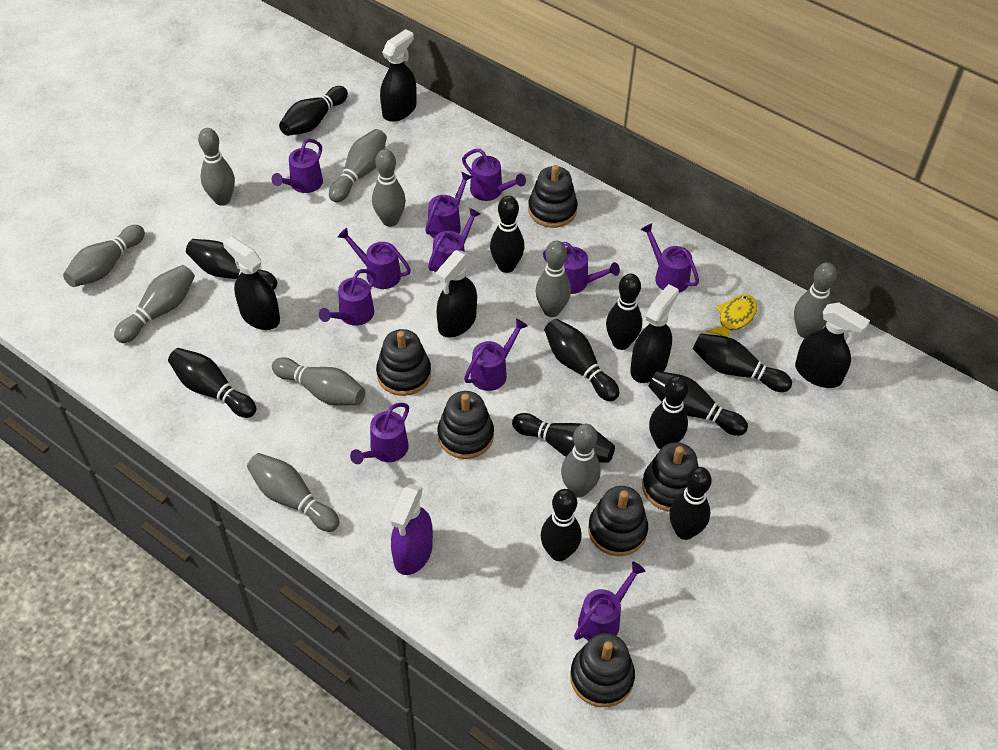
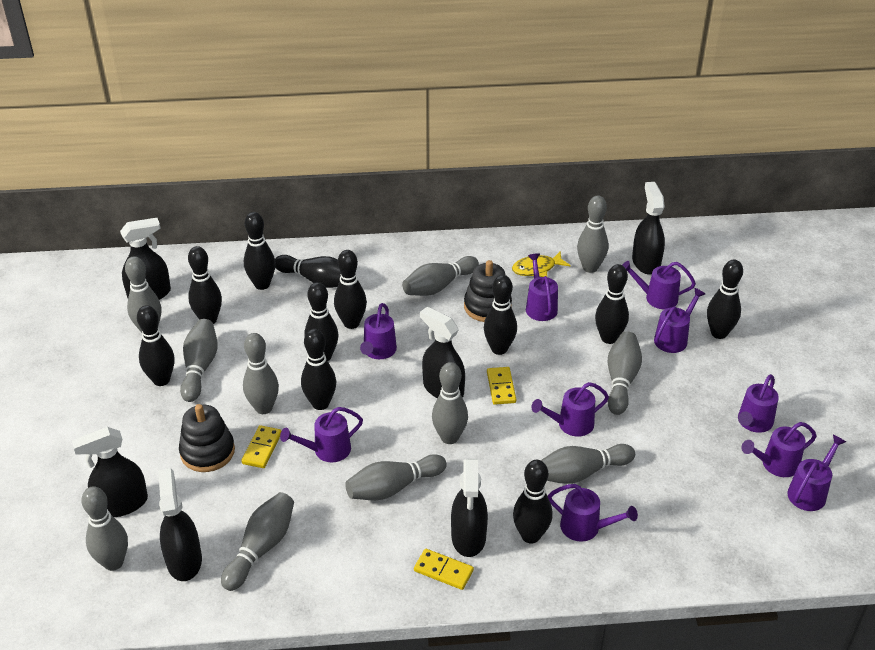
black bowling pin: [168,348,256,418] [186,239,277,290] [279,86,348,136] [490,196,525,273] [512,413,615,463] [541,489,581,561] [544,319,620,402] [606,274,642,350] [648,371,748,436] [649,376,688,450] [669,467,712,540] [693,333,792,392] = 12 -> [137,305,174,386] [188,246,222,324] [244,212,276,290] [275,255,341,288] [301,329,336,410] [305,282,338,361] [334,250,367,329] [484,275,517,355] [513,460,553,543] [595,264,629,344] [707,259,743,339] = 11
black spray bottle: [223,236,280,330] [380,29,417,122] [436,250,477,338] [630,284,679,383] [795,302,870,388] = 5 -> [72,427,148,517] [120,218,171,300] [158,468,202,581] [420,307,465,399] [451,459,488,557] [632,182,665,275] = 6
black stacking toy: [376,329,431,396] [438,391,494,459] [528,165,578,228] [570,633,635,707] [588,486,648,556] [642,442,699,511] = 6 -> [179,404,235,472] [464,260,512,322] = 2
grey bowling pin: [63,225,145,287] [114,265,195,343] [198,128,235,206] [247,453,340,532] [272,357,365,406] [329,129,387,203] [372,149,406,227] [536,241,571,317] [561,424,601,497] [794,262,837,338] = 10 -> [81,486,128,571] [125,256,161,333] [180,319,217,402] [221,492,294,591] [243,333,279,414] [345,454,447,500] [402,256,479,296] [432,362,468,444] [541,444,635,484] [577,196,608,273] [607,331,642,415] = 11
purple spray bottle: [390,484,433,575] = 1 -> none = 0
purple watering can: [272,139,323,193] [319,269,375,326] [338,228,411,289] [350,403,409,464] [425,172,472,238] [428,208,481,273] [462,149,526,201] [464,319,528,391] [543,242,620,294] [574,562,646,641] [640,223,699,293] = 11 -> [280,407,363,462] [360,303,397,359] [526,253,558,321] [531,382,609,437] [548,484,638,542] [622,261,696,309] [654,288,705,353] [738,374,779,433] [742,422,817,477] [787,435,846,511] = 10
yellow domino: none = 0 -> [241,425,281,468] [414,549,474,590] [487,367,516,405] = 3

